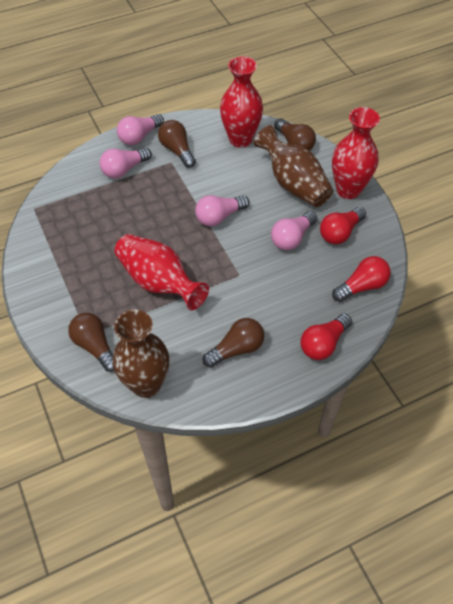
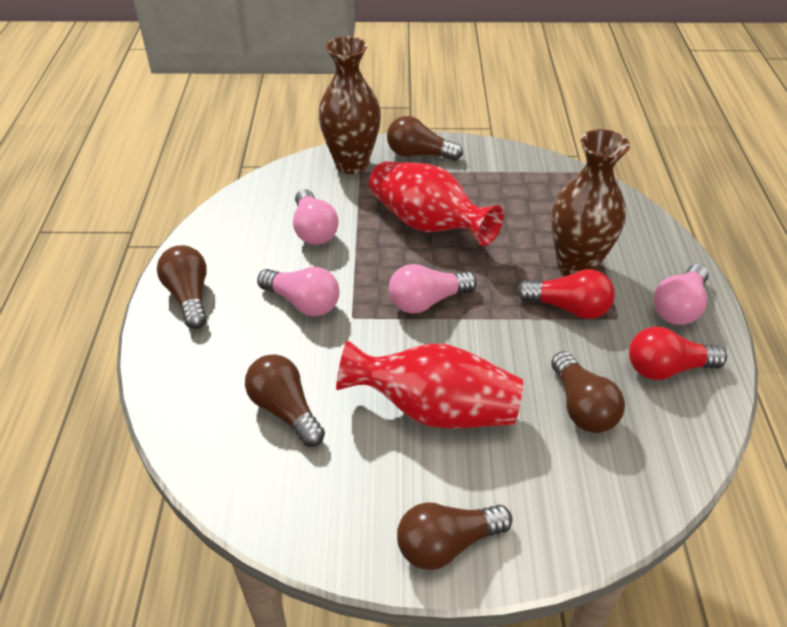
brown light bulb: [68,313,114,372] [158,120,196,168] [203,318,264,368] [274,118,316,151] = 4 -> [157,245,207,329] [245,354,325,447] [387,116,463,161] [397,503,512,570] [551,351,625,433] = 5
red light bulb: [301,314,352,360] [320,207,366,244] [332,256,391,302] = 3 -> [516,269,615,319] [629,327,727,380] = 2
red vase: [114,234,209,310] [220,56,263,148] [332,107,380,199] = 3 -> [336,340,523,429] [369,161,504,246] = 2

